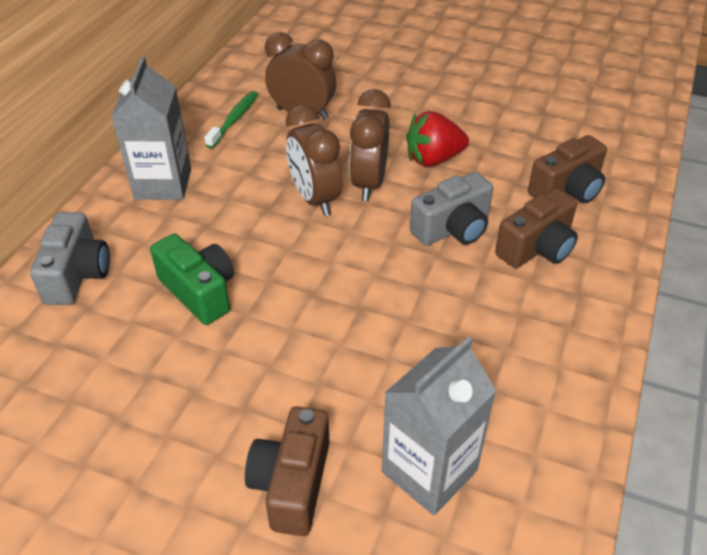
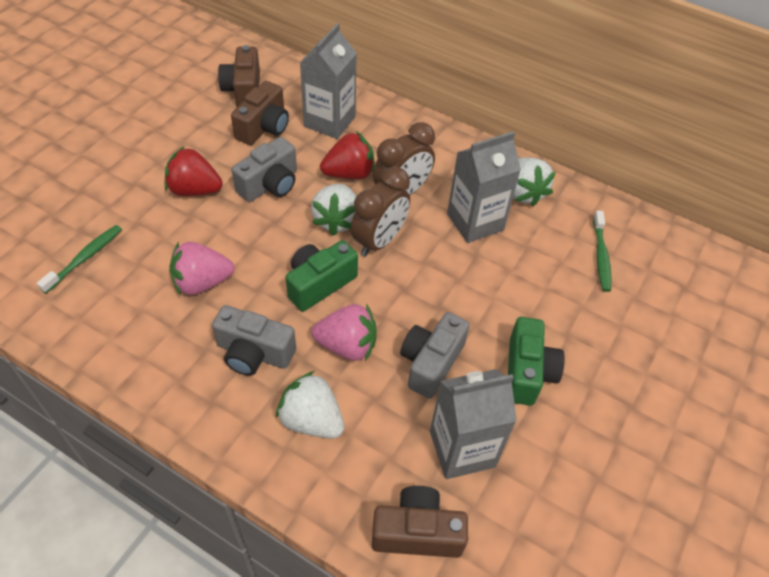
brown clock: [265,32,336,120] [286,104,342,216] [349,89,391,201] = 3 -> [351,167,410,257] [373,122,435,195] = 2
green camera: [150,233,234,325] = 1 -> [286,240,358,312] [508,317,565,406] = 2
green toothbrush: [204,91,258,148] = 1 -> [37,225,122,293] [593,210,612,292] = 2
grey camera: [30,212,110,305] [410,172,493,246] = 2 -> [212,305,296,376] [232,137,297,202] [400,312,470,399] = 3
grey carton: [111,56,191,200] [382,336,496,515] = 2 -> [300,23,357,139] [430,369,517,479] [447,131,521,243] = 3
pink strawberry: none = 0 -> [169,242,234,295] [311,304,376,361] = 2
red strawberry: [406,111,469,167] = 1 -> [165,147,223,196] [320,131,375,179] = 2
white strawberry: none = 0 -> [276,371,344,439] [311,184,356,236] [513,158,556,207] = 3

